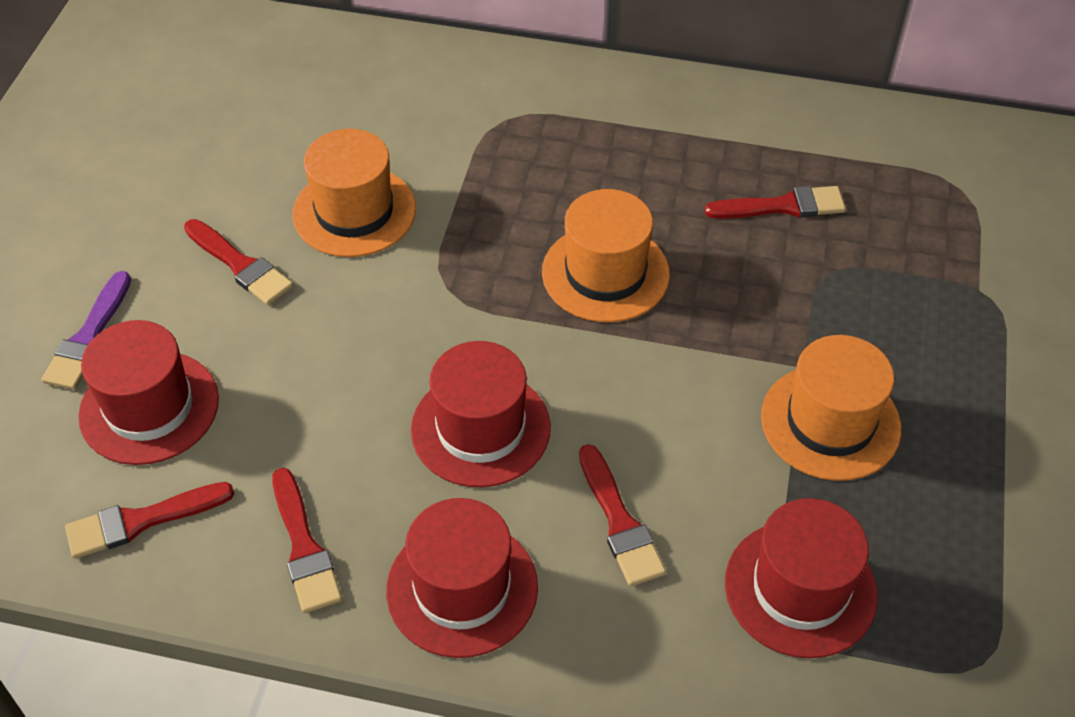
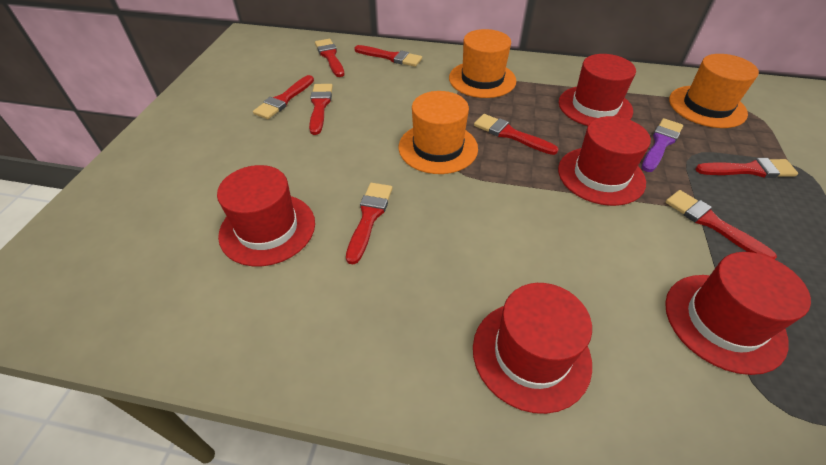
red brush: [65,482,234,559] [184,219,293,305] [272,468,342,613] [579,444,666,586] [705,186,846,219] = 5 -> [253,75,314,119] [309,84,333,135] [315,39,344,77] [346,183,392,265] [354,45,422,67] [474,114,559,155] [666,190,777,259] [695,158,798,178] = 8
red hat: [78,320,219,465] [386,498,538,658] [411,341,551,487] [725,498,878,658] = 4 -> [217,165,315,266] [473,283,592,414] [558,116,651,206] [559,54,636,126] [665,252,811,375] = 5

